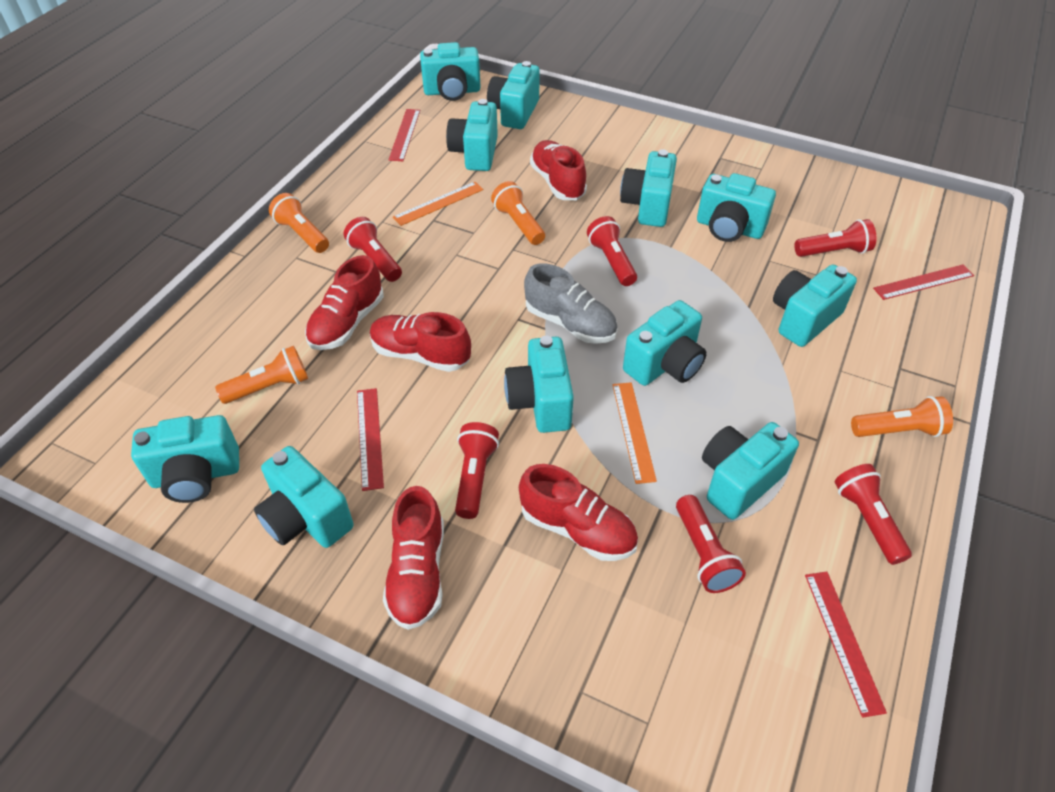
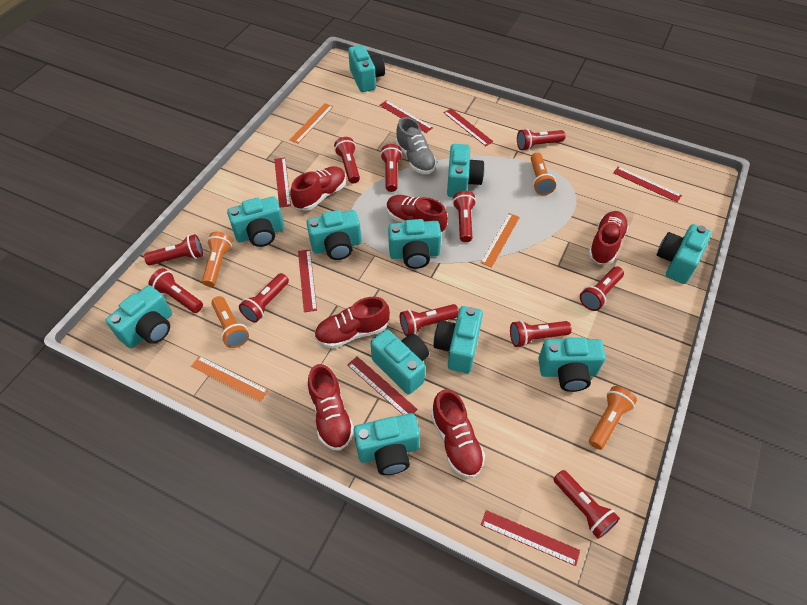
orange ruler: [393,182,484,226] [612,382,657,484] = 2 -> [191,356,269,402] [289,103,333,143] [481,213,520,268] = 3
red flashlight: [344,217,402,282] [455,422,499,519] [587,216,637,286] [676,495,746,593] [794,219,876,257] [835,464,912,565] = 6 -> [144,234,203,265] [148,268,203,313] [239,273,289,323] [334,137,360,183] [380,144,402,192] [400,304,459,336] [453,191,476,242] [510,320,572,347] [517,129,566,151] [553,470,620,539] [580,266,624,311] = 11
red ruler: [357,388,384,491] [388,109,420,161] [805,572,887,718] [873,264,974,300] = 4 -> [274,158,291,208] [298,249,317,312] [347,357,418,415] [380,100,433,133] [444,108,494,146] [481,510,580,566] [613,167,682,202] = 7
red shoe: [305,255,384,350] [370,312,471,372] [383,486,444,630] [519,464,638,561] [530,140,587,200] = 5 -> [291,166,346,211] [308,364,354,451] [314,297,390,349] [387,195,448,233] [431,389,485,478] [588,211,629,264] = 6

